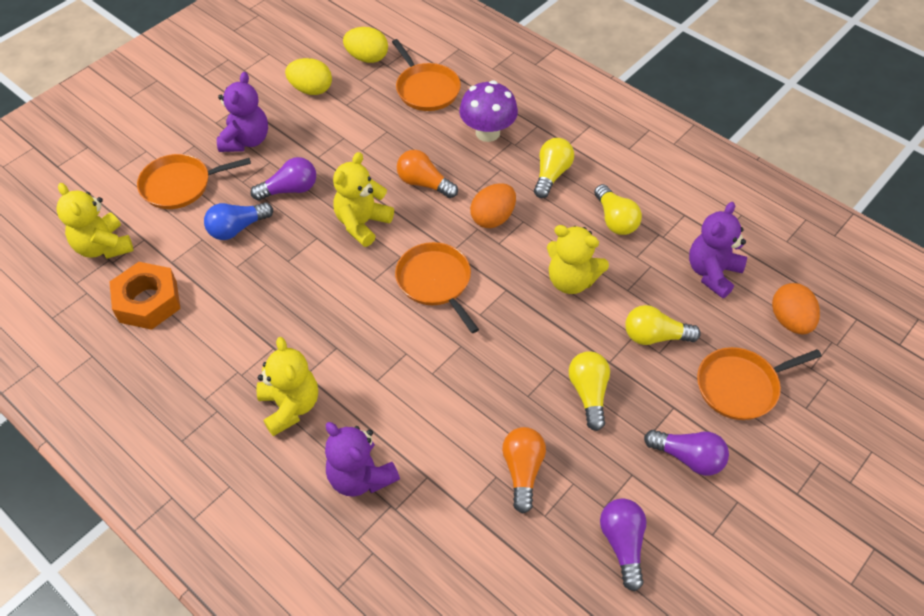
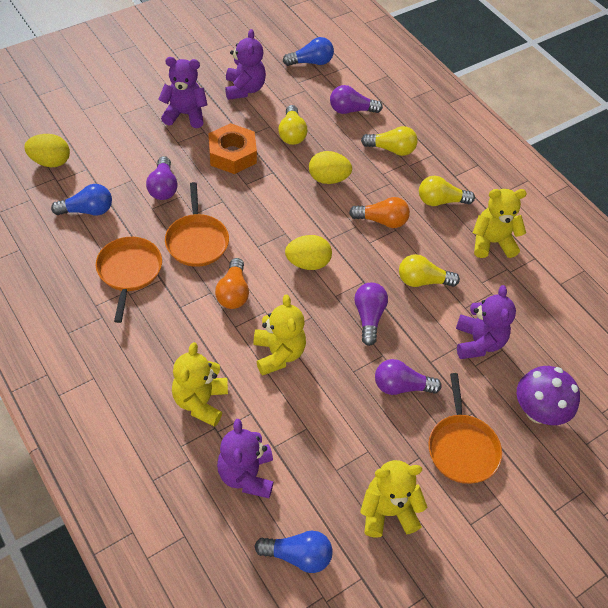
blue light bulb: [204,202,273,240] = 1 -> [51,184,112,215] [255,530,333,573] [283,37,334,66] = 3
orange egg: [470,183,516,228] [772,283,820,334] = 2 -> none = 0
orange pan: [137,154,251,209] [392,39,461,111] [395,242,479,333] [697,347,822,420] = 4 -> [96,237,162,323] [165,182,229,267] [428,373,502,484] = 3
purple light bulb: [251,157,316,201] [600,498,646,591] [644,430,729,476] = 3 -> [146,156,178,200] [330,85,383,114] [354,283,388,346] [375,359,442,395] = 4
purple teddy bear: [217,72,268,152] [325,422,400,497] [689,202,747,298] = 3 -> [158,57,207,128] [217,419,273,498] [225,29,266,100] [456,285,516,359] = 4
yellow egg: [285,58,332,95] [343,27,388,63] = 2 -> [24,134,70,167] [285,235,332,270] [309,151,352,184] = 3

